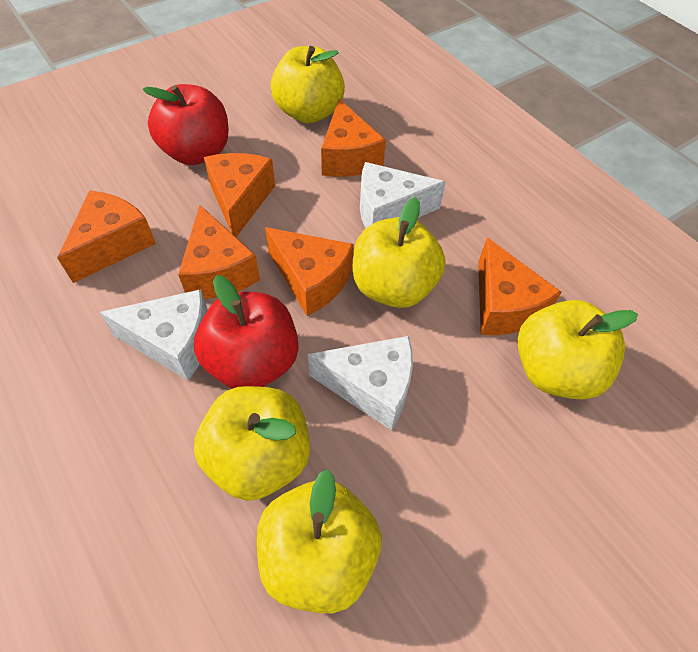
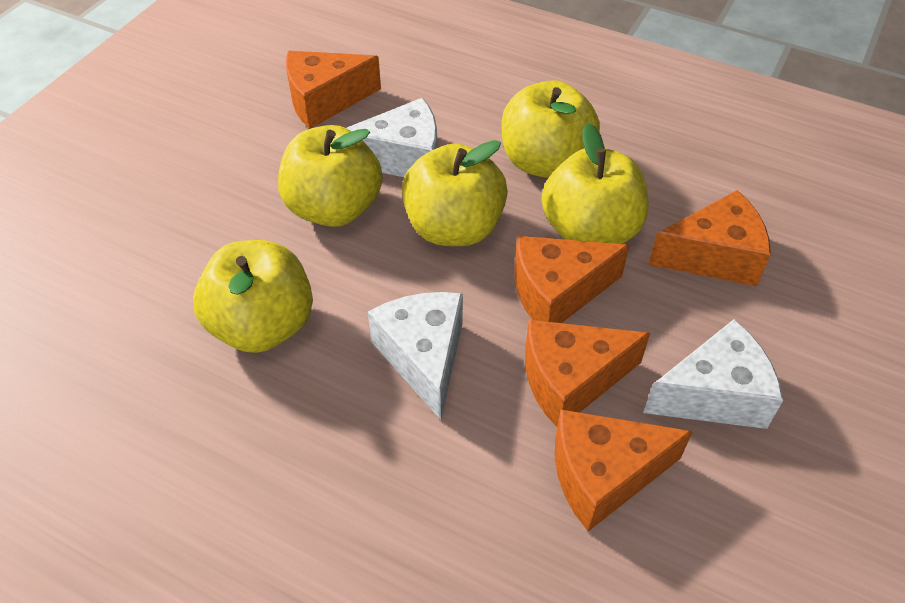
orange cheese: [57,190,156,283] [178,205,260,299] [204,153,275,237] [265,227,354,316] [321,99,386,177] [478,238,561,335] = 6 -> [286,51,381,129] [514,236,629,323] [525,320,650,427] [555,410,693,531] [648,190,771,286] = 5
red apple: [143,84,229,165] [194,275,299,389] = 2 -> none = 0

